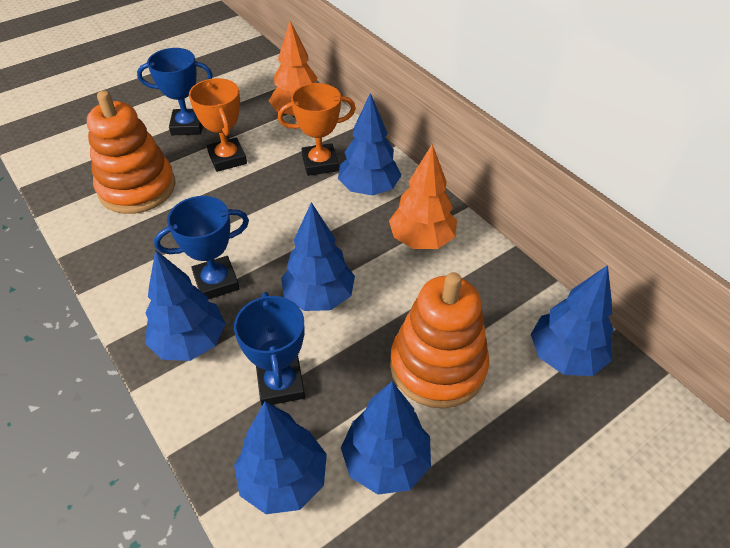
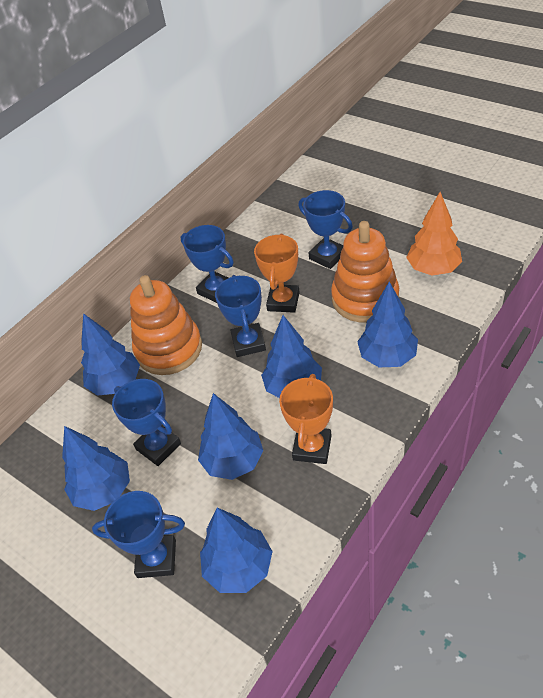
blue trophy: [137,48,213,135] [154,196,249,299] [234,292,305,405] = 3 -> [92,491,185,578] [112,379,181,466] [180,225,234,303] [215,275,266,357] [298,190,353,269] = 5
orange tree: [269,21,317,118] [389,144,457,249] = 2 -> [406,192,462,276] = 1

